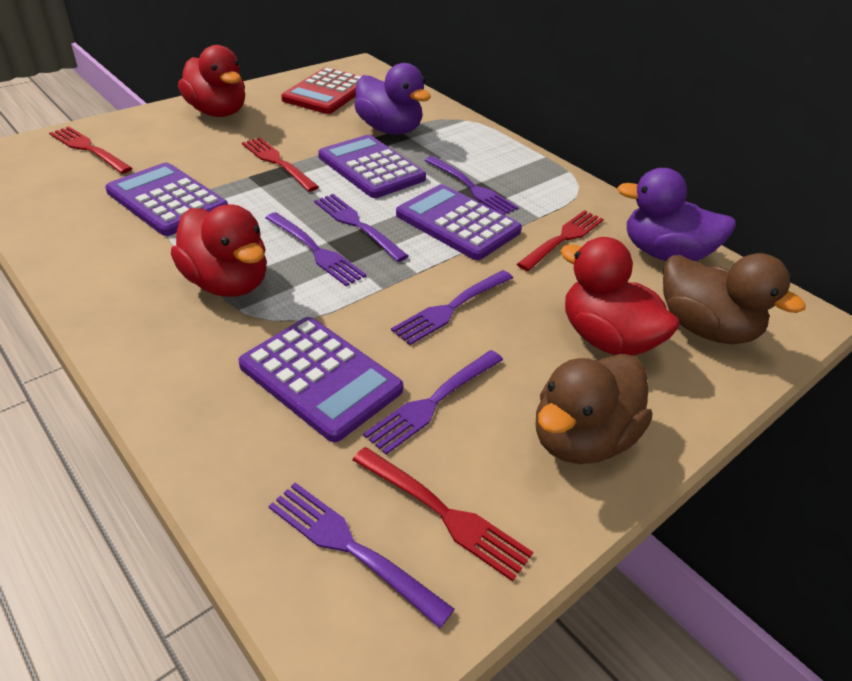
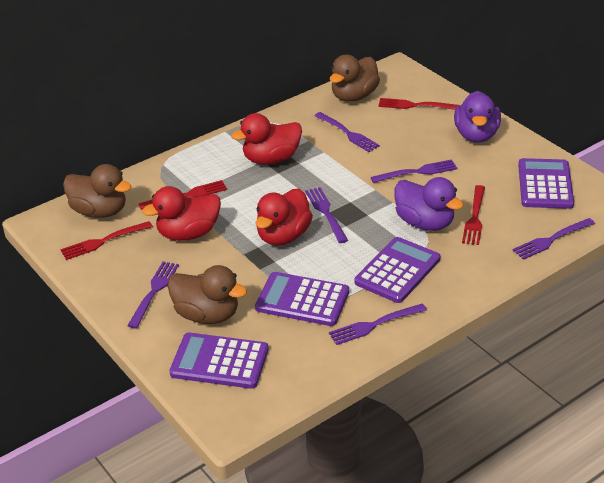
brown duck: [536,354,652,464] [663,253,805,344] = 2 -> [63,164,131,218] [168,265,247,324] [330,55,380,102] = 3
red calculator: [281,67,362,114] = 1 -> none = 0

